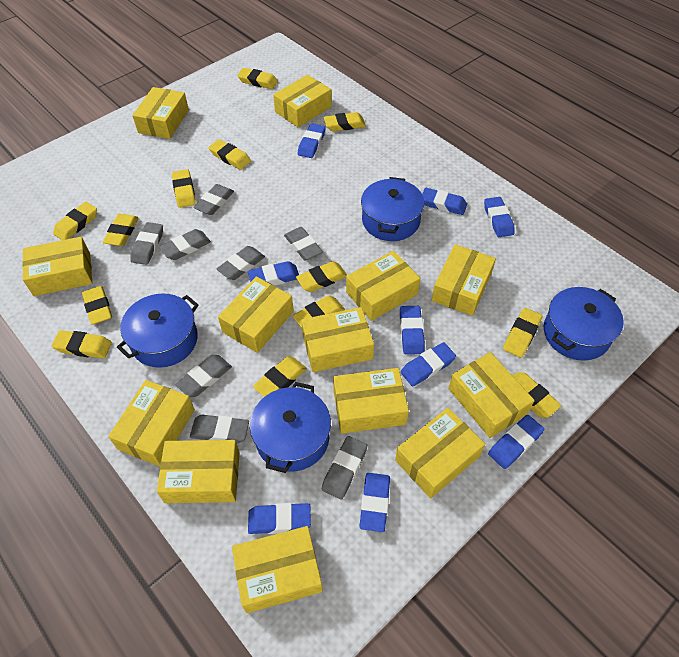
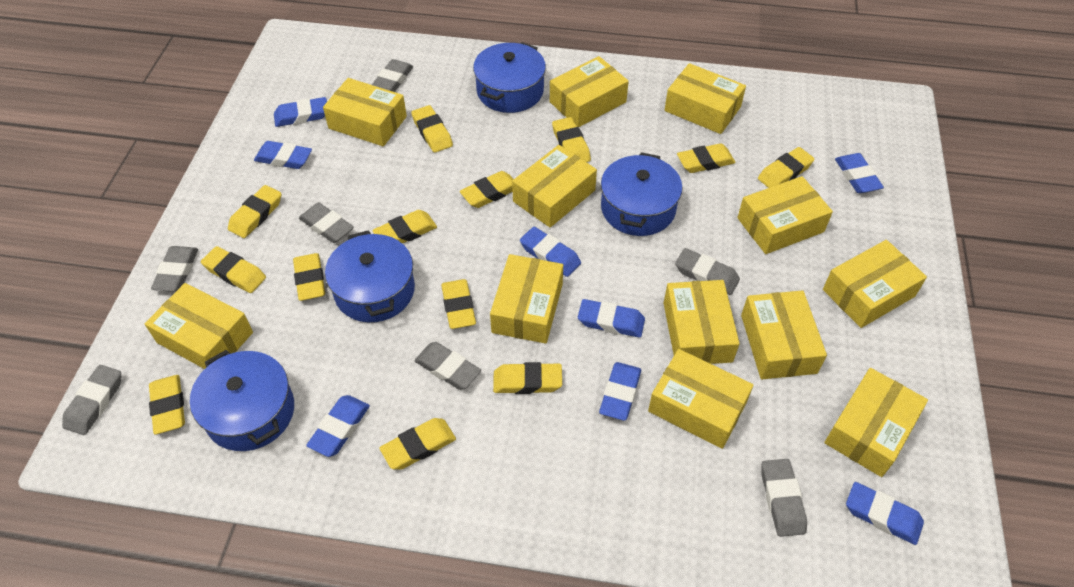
blue eraser: [248,261,299,286] [248,503,311,534] [297,123,325,158] [359,473,390,532] [400,306,425,355] [401,342,456,387] [422,188,467,215] [484,197,515,237] [488,415,544,469] = 9 -> [254,141,312,169] [274,97,327,127] [306,395,370,457] [520,227,581,277] [578,299,645,338] [599,362,641,421] [835,153,884,193] [846,482,924,545] = 8
grey eraser: [130,222,163,265] [159,229,211,260] [175,355,232,397] [190,415,249,444] [194,184,234,215] [217,246,265,280] [284,227,323,261] [322,436,368,500] = 8 -> [62,365,121,435] [151,246,198,292] [299,202,354,243] [372,59,413,92] [414,342,481,390] [675,248,740,295] [761,459,807,537] = 7
yellow box: [22,237,92,296] [108,380,195,467] [132,87,189,139] [157,440,240,503] [218,277,294,353] [232,526,323,613] [273,75,332,127] [301,307,374,372] [333,368,409,434] [346,251,420,321] [395,408,485,498] [431,244,496,316] [448,352,535,438] = 13 -> [145,283,253,369] [323,78,407,146] [490,254,563,343] [512,145,597,227] [550,56,629,127] [648,349,754,449] [664,280,740,364] [665,63,746,134] [737,176,833,254] [741,290,827,379] [823,240,927,328] [824,368,928,477] = 12

